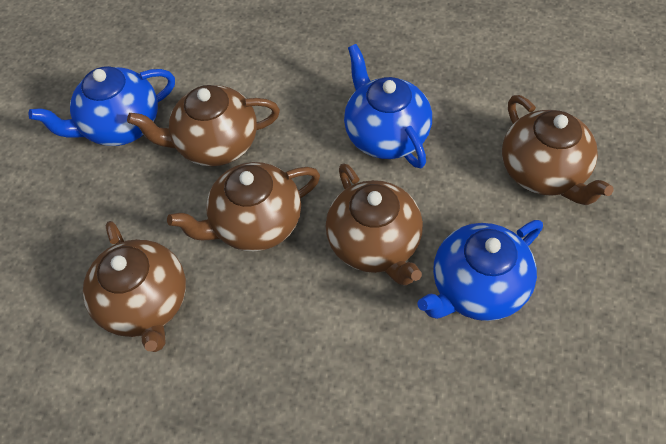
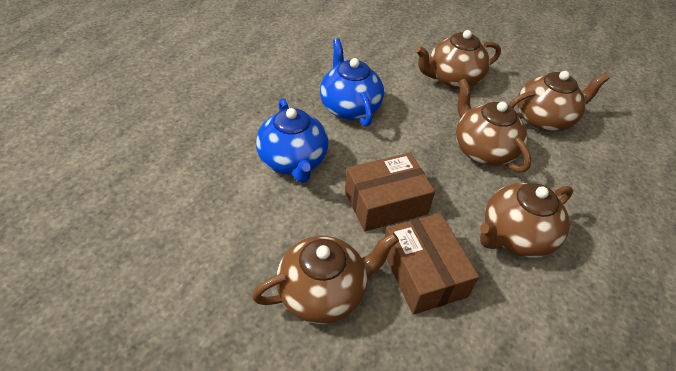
blue teapot: [28,66,175,146] [344,44,432,168] [417,220,543,321] = 3 -> [256,98,328,183] [320,38,384,126] = 2
brown box: none = 0 -> [345,153,435,232] [385,213,479,315] = 2

